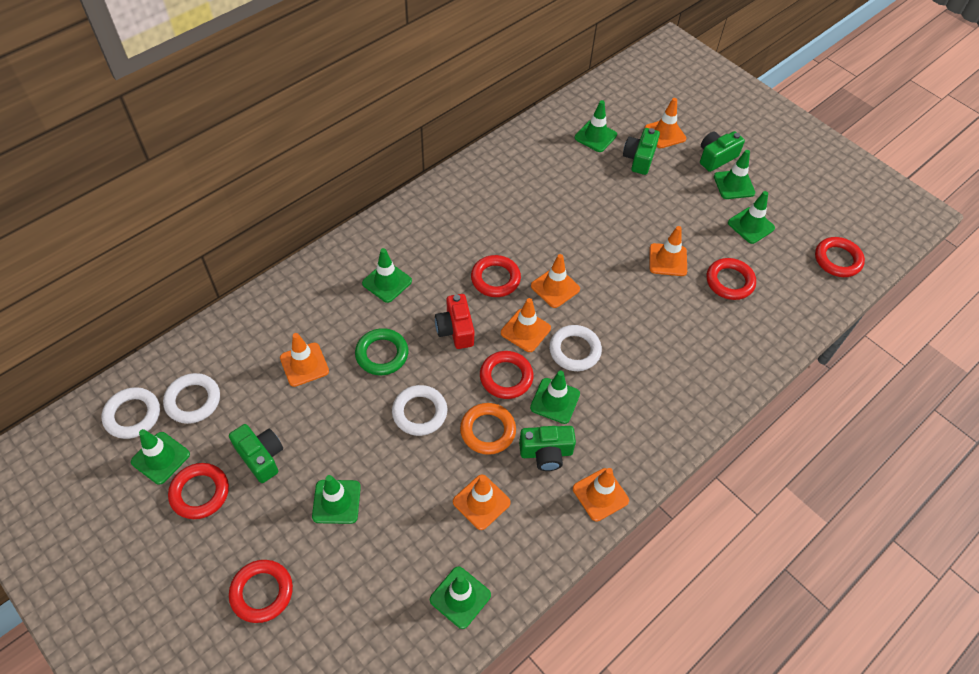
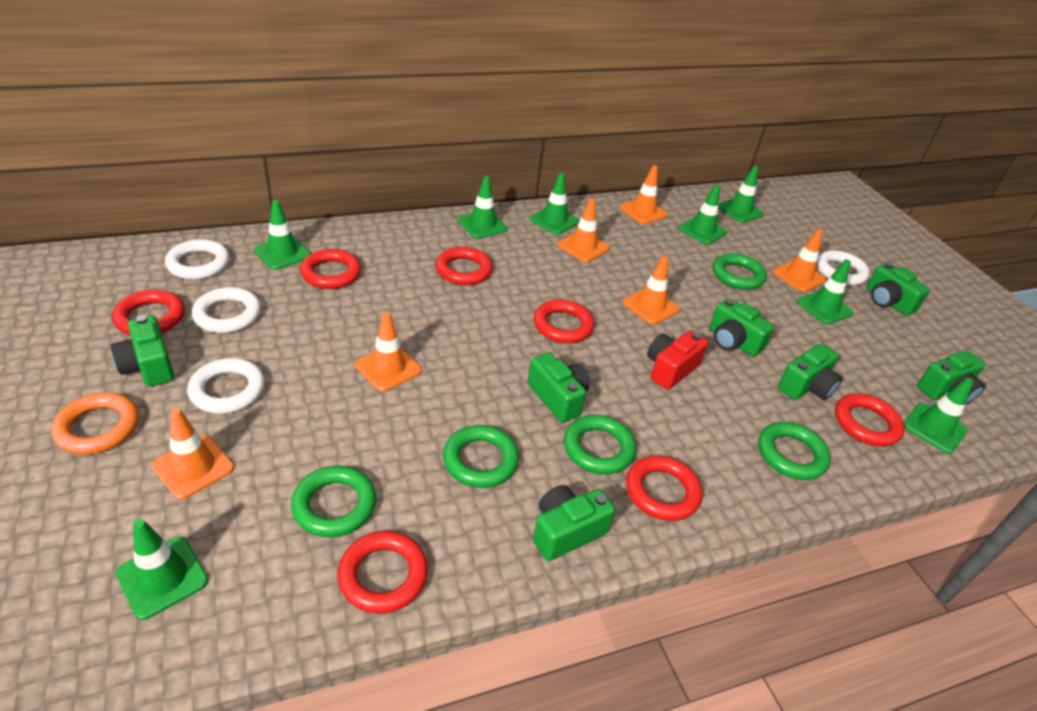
green camera: [229,424,283,483] [519,426,576,471] [623,128,660,175] [700,131,745,172] = 4 -> [111,315,174,387] [527,352,590,422] [533,485,615,561] [709,298,774,357] [778,343,842,400] [866,263,930,316] [917,351,986,405] = 7
green ring: [355,328,408,375] = 1 -> [291,466,376,537] [443,425,519,488] [564,415,636,475] [712,253,767,290] [758,422,831,480] = 5
orange traffic cone: [280,333,329,387] [453,475,511,530] [501,298,551,352] [531,254,580,308] [573,468,629,522] [644,98,686,148] [649,226,687,276] = 7 -> [151,408,234,500] [355,312,422,392] [558,198,609,262] [620,165,668,224] [623,256,680,324] [773,229,826,292] = 6
red ring: [168,463,229,519] [229,560,293,623] [471,255,521,297] [480,351,533,399] [707,258,756,300] [815,237,865,277] = 6 -> [112,289,185,335] [300,249,361,289] [337,531,428,614] [436,247,493,285] [534,300,594,343] [626,455,702,521] [835,393,905,447] = 7

